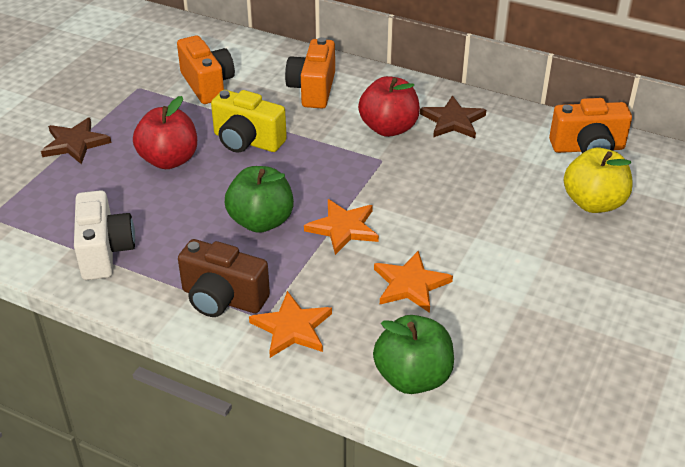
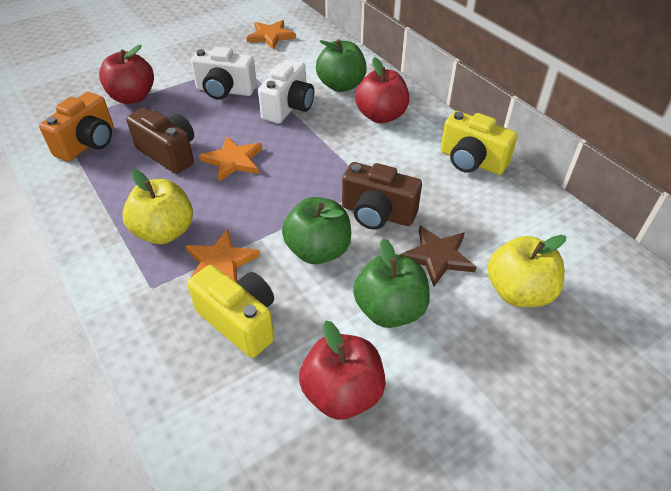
brown camera: [178,239,270,317] = 1 -> [126,108,194,174] [342,162,422,229] = 2
brown star: [41,118,111,164] [420,96,486,138] = 2 -> [400,226,476,287] = 1
green apple: [225,166,294,233] [373,315,454,394] = 2 -> [282,197,351,264] [316,39,367,92] [353,239,430,328] = 3
orange camera: [177,35,235,104] [285,37,335,108] [549,98,632,153] = 3 -> [39,92,114,161] = 1
red apple: [133,96,197,169] [358,76,420,137] = 2 -> [99,45,154,104] [299,321,386,420] [355,57,409,123] = 3
white camera: [74,190,135,280] = 1 -> [191,47,257,100] [258,59,314,124] = 2
yellow apple: [564,148,633,213] = 1 -> [122,170,193,244] [488,235,566,307] = 2
yellow camera: [211,90,287,153] = 1 -> [187,265,274,358] [441,111,518,175] = 2

